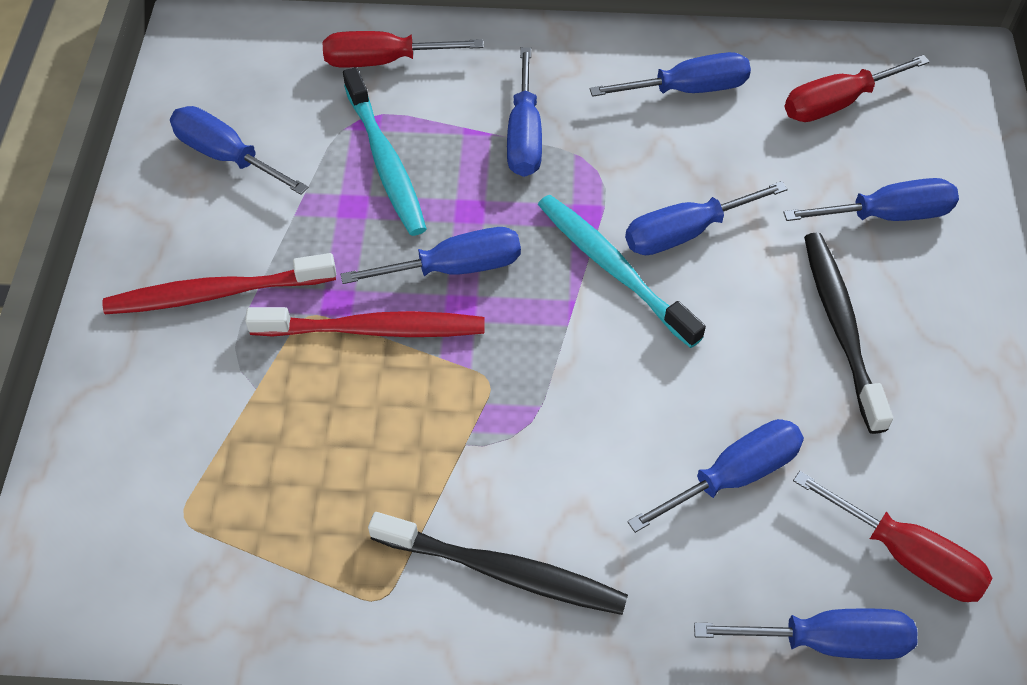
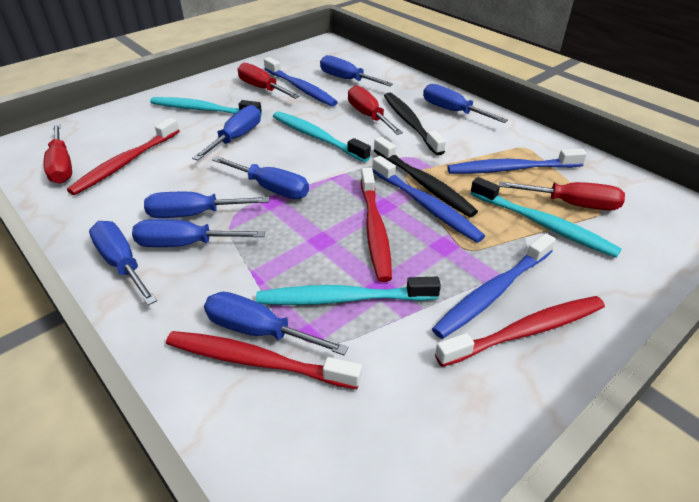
blue toothbrush: none = 0 -> [264,57,338,106] [372,156,485,243] [432,233,556,339] [447,148,587,174] = 4
red screwdriver: [323,31,483,68] [785,55,930,122] [793,471,992,602] = 3 -> [44,123,72,184] [238,63,300,99] [348,85,403,135] [499,182,625,210] = 4
red toothbrush: [103,253,336,314] [245,307,485,337] = 2 -> [67,118,180,195] [166,331,362,389] [361,168,392,282] [435,296,605,367] = 4
turquoise toothbrush: [343,67,427,236] [538,195,706,348] = 2 -> [150,97,262,115] [256,277,441,305] [273,111,371,162] [470,177,622,258] = 4

